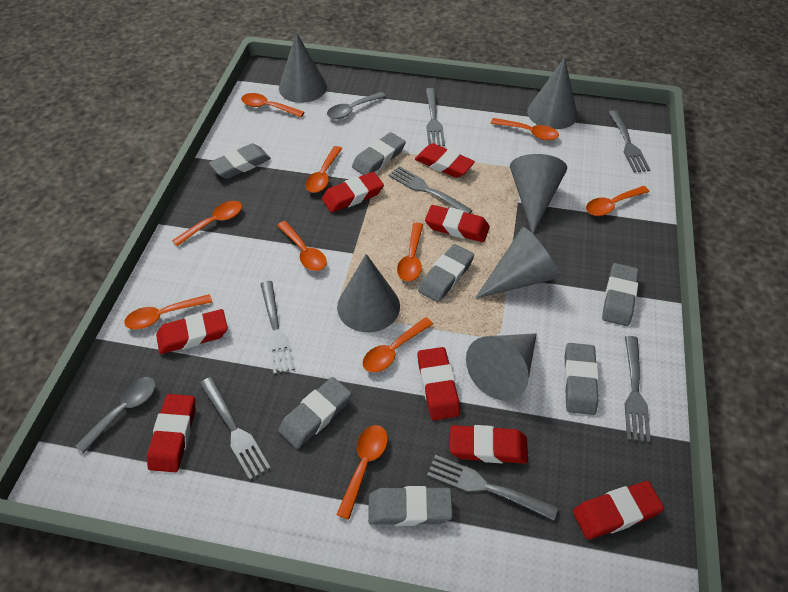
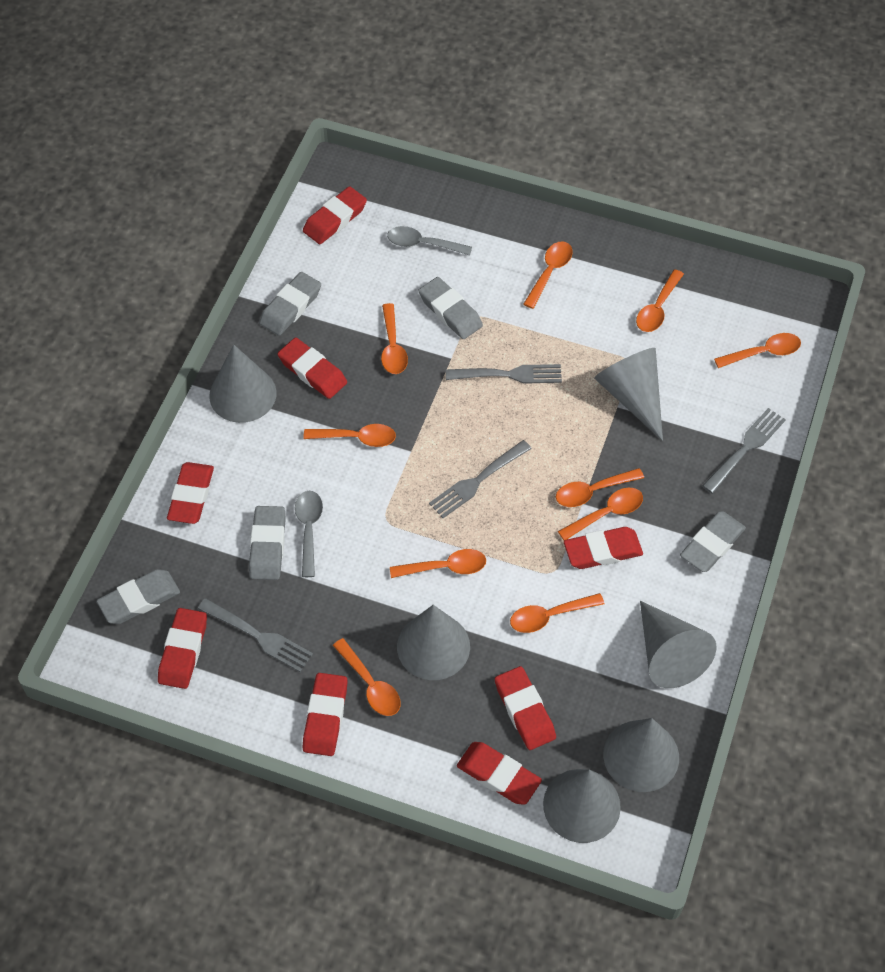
grey eraser: [209,143,271,179] [278,377,352,449] [352,132,406,175] [368,486,453,526] [418,244,474,302] [564,343,599,415] [602,263,639,326] = 7 -> [96,569,180,624] [249,506,285,580] [259,272,321,336] [418,277,483,339] [680,511,746,572] = 5
grey fork: [200,377,271,480] [261,281,295,374] [388,166,473,214] [426,88,445,146] [427,455,558,520] [608,110,650,173] [624,336,651,442] = 7 -> [198,598,313,672] [429,440,532,518] [446,364,562,384] [702,408,786,494] = 4

